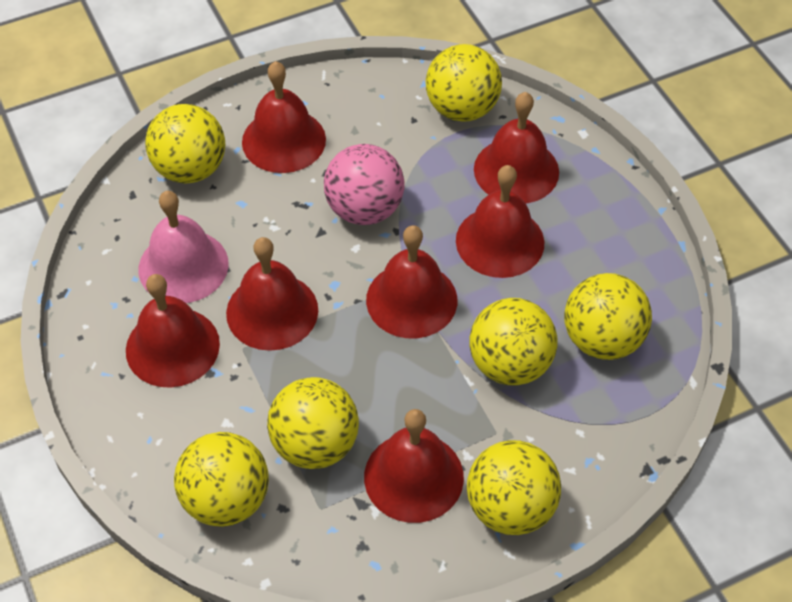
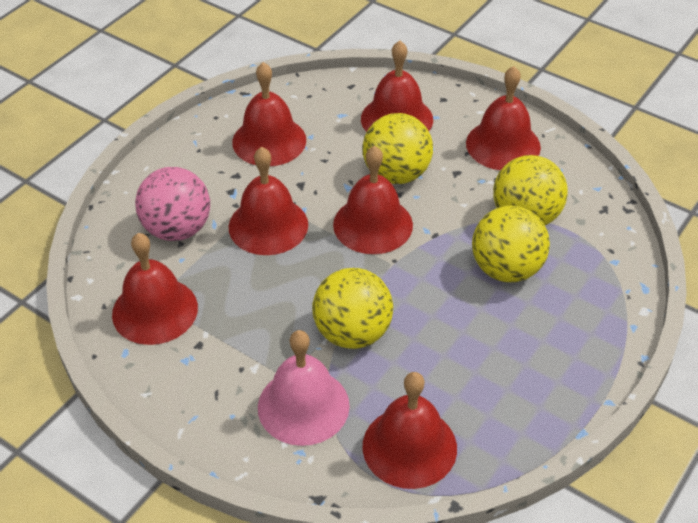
yellow ball: [145,104,225,184] [174,432,269,527] [267,377,359,469] [426,44,502,122] [467,440,561,535] [470,298,558,386] [564,273,652,360] = 7 -> [313,268,393,349] [363,113,433,184] [472,206,550,282] [493,155,568,225] = 4

